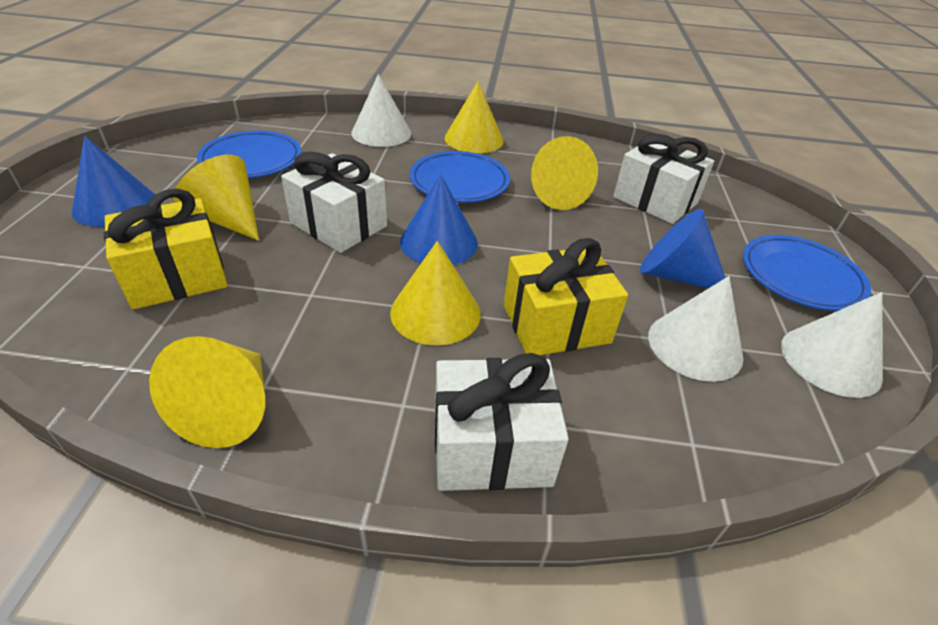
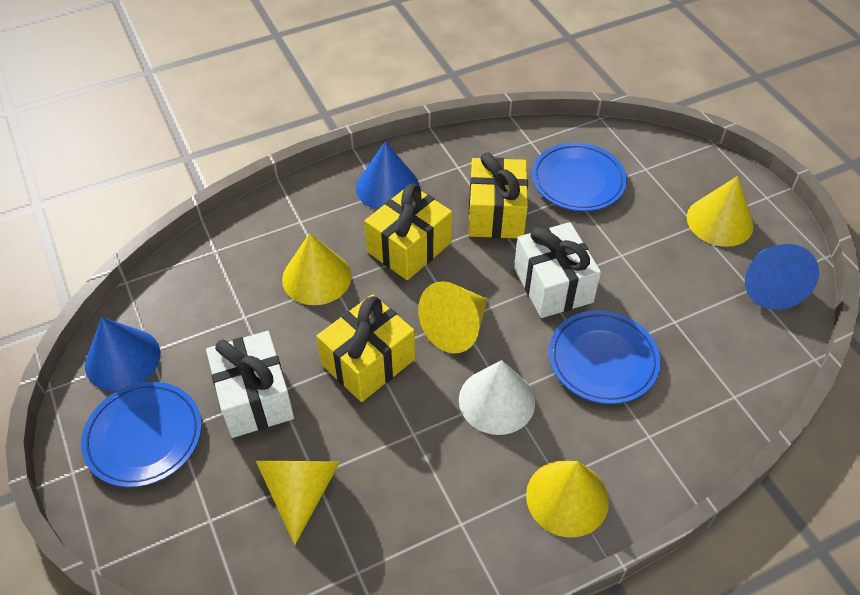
white cone: [352,74,411,147] [648,276,744,382] [781,292,883,398] = 3 -> [459,360,535,435] = 1
white gift: [281,152,387,253] [435,353,569,491] [613,134,714,224] = 3 -> [206,331,294,438] [514,222,601,318] = 2
yellow gift: [104,189,228,310] [504,238,628,355] = 2 -> [317,294,415,402] [364,184,452,280] [469,152,528,238] = 3

